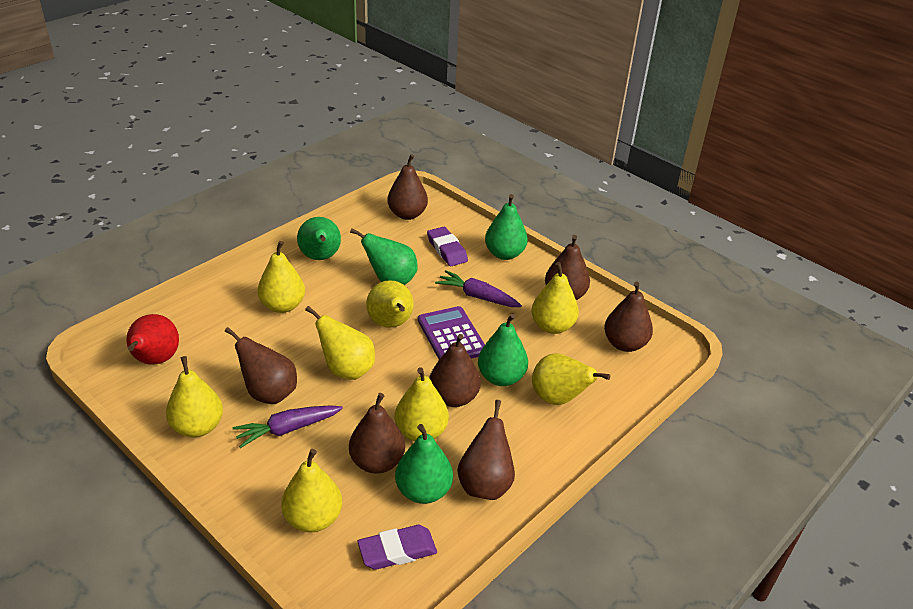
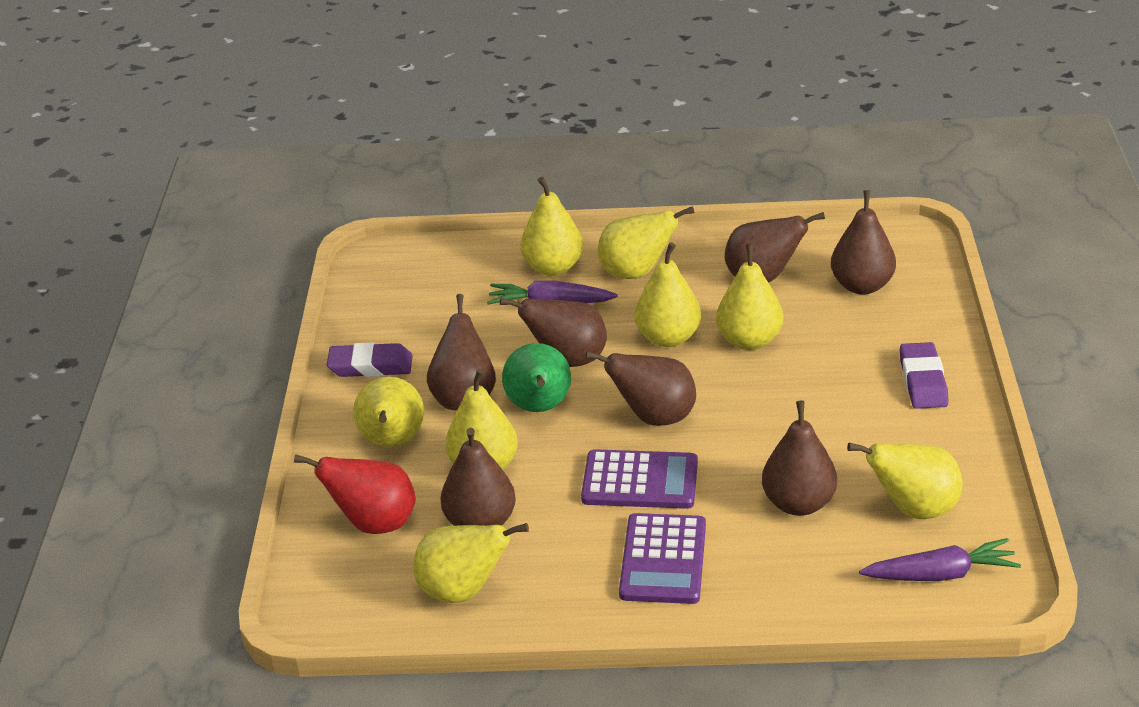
green pear: [297,217,341,260] [350,228,418,285] [395,424,453,504] [478,313,528,386] [485,194,528,260] = 5 -> [502,343,571,412] = 1
purple calculator: [418,306,485,359] = 1 -> [581,449,698,509] [619,513,706,604] = 2

